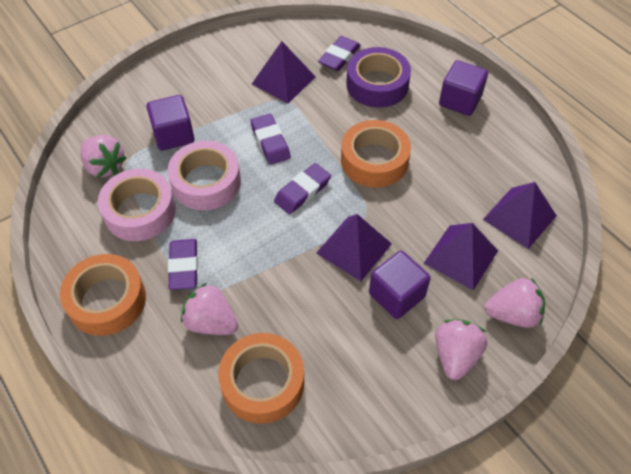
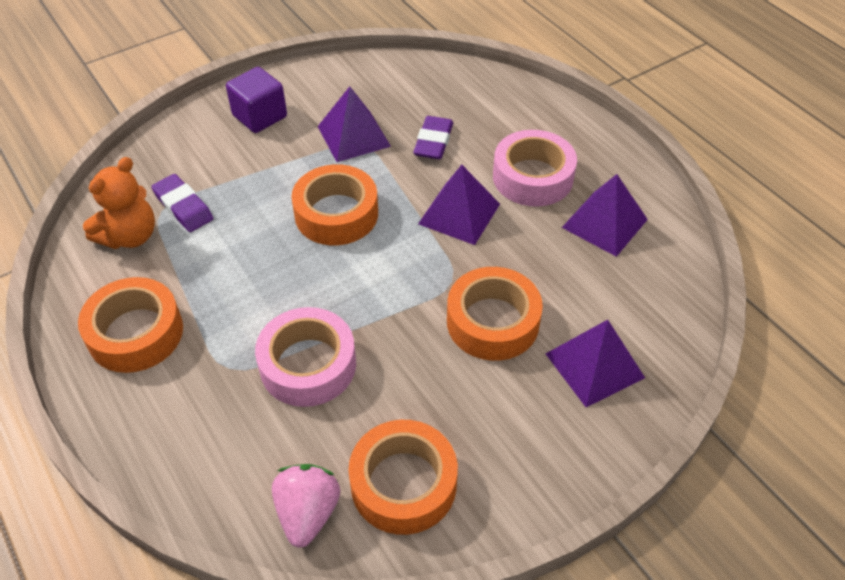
orange tape: [60,254,146,336] [218,333,304,424] [341,120,411,188] = 3 -> [78,277,183,373] [291,164,378,245] [348,420,458,535] [447,267,543,361] = 4
orange teddy bear: none = 0 -> [83,157,155,249] = 1
pink strawberry: [81,135,127,178] [181,283,238,335] [435,319,487,380] [485,277,545,328] = 4 -> [272,464,340,548] = 1
purple cube: [146,95,194,151] [369,251,430,319] [439,60,488,116] = 3 -> [226,67,287,133] = 1
purple eraser: [168,239,198,290] [250,113,291,165] [274,163,331,214] [318,36,361,71] = 4 -> [151,174,213,232] [413,116,453,159] = 2
purple tape: [346,47,411,108] = 1 -> none = 0

